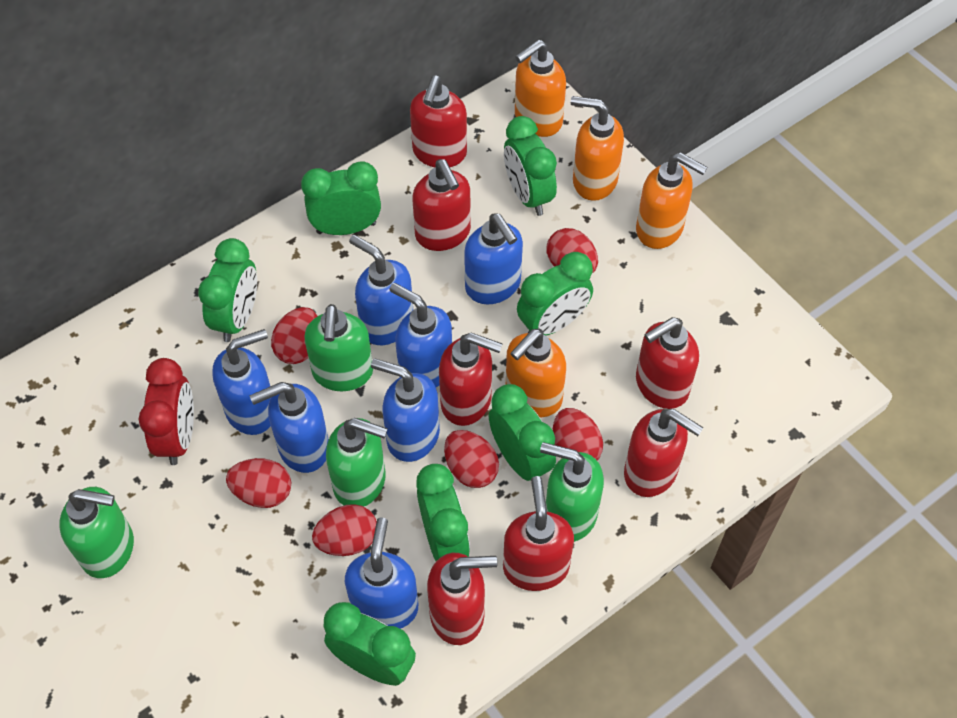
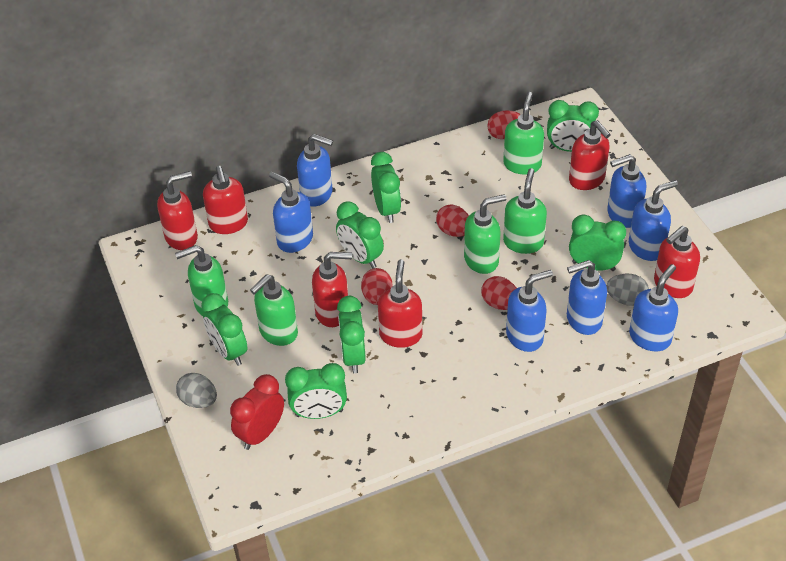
green soap dispenser: [59,487,134,578] [304,304,373,391] [326,418,388,507] [540,442,604,542] = 4 -> [175,245,228,316] [250,274,298,346] [464,194,507,274] [503,92,544,175] [503,168,547,254] = 5
grey egg: none = 0 -> [176,373,217,408] [606,274,649,306] = 2
orange soap dispenser: [506,328,566,417] [515,39,566,137] [571,96,624,201] [636,152,708,249] = 4 -> none = 0
red egg: [226,458,291,508] [271,307,317,364] [312,504,377,556] [444,430,499,488] [547,228,598,273] [552,408,603,460] = 6 -> [361,268,392,305] [436,205,469,237] [481,276,517,310] [487,110,521,139] = 4
red soap dispenser: [410,76,467,167] [412,159,471,251] [427,553,497,645] [439,332,503,426] [503,476,574,591] [624,409,704,497] [636,317,699,409] = 7 -> [157,171,198,250] [203,166,248,234] [312,252,352,327] [378,259,422,348] [569,120,611,190] [654,226,700,298] = 6

